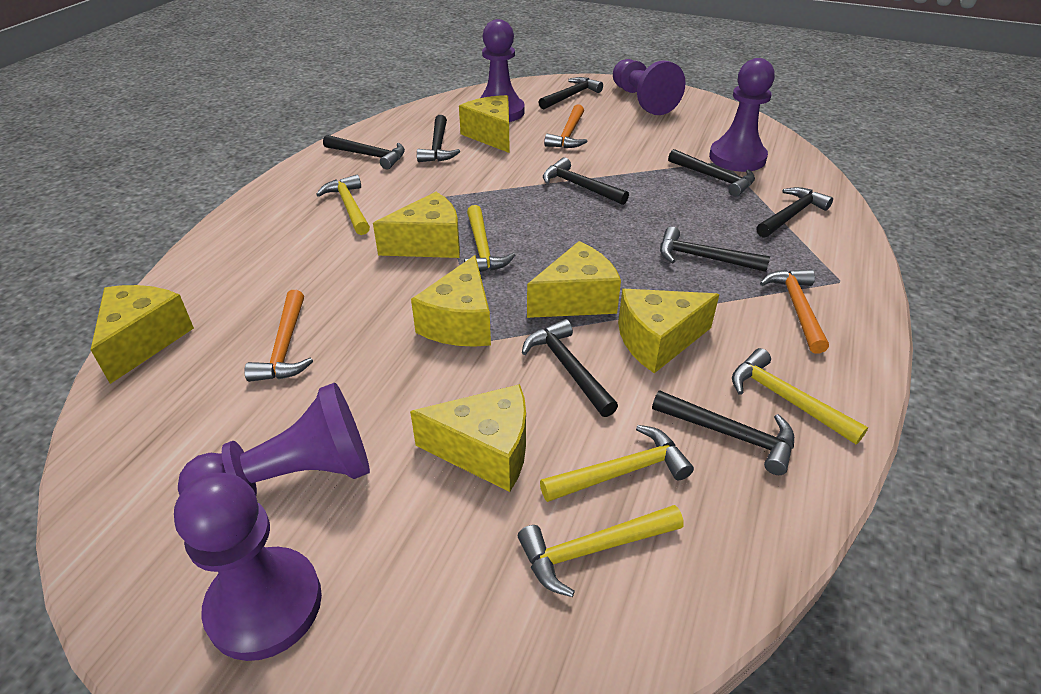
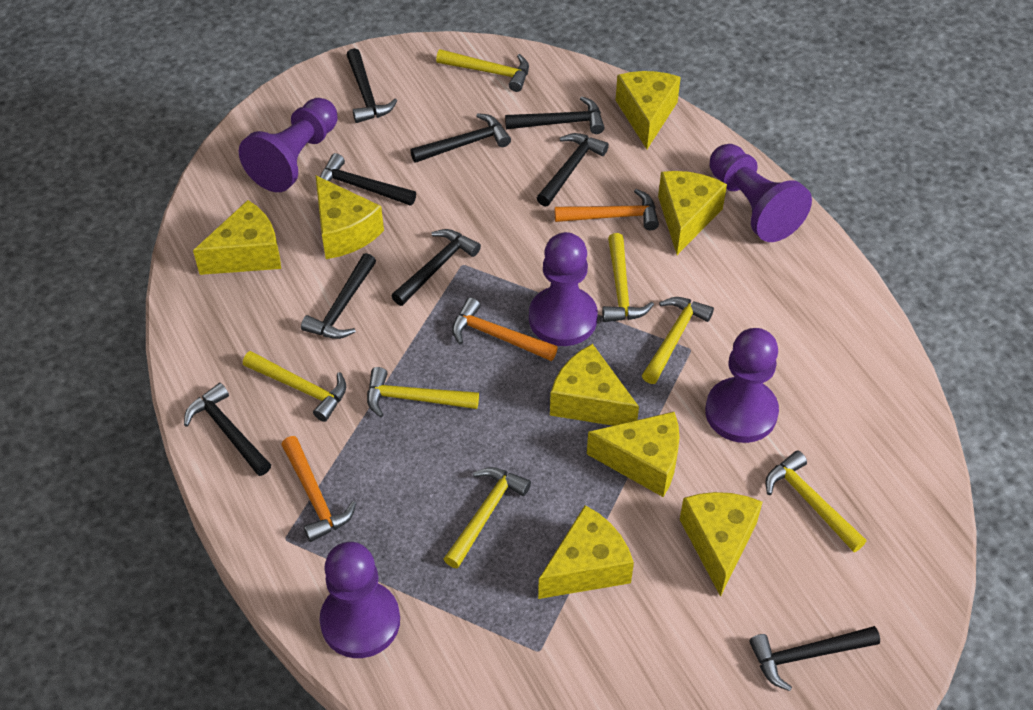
yellow cheese: [91,285,194,384] [373,192,460,258] [410,384,526,492] [411,255,491,347] [459,95,510,153] [527,241,621,318] [618,289,719,373] = 7 -> [193,200,281,275] [316,176,384,259] [538,505,634,599] [550,344,639,426] [587,412,680,497] [616,71,681,149] [658,171,727,255] [680,492,763,597] = 8
yellow hammer: [316,175,370,235] [464,205,515,272] [518,505,684,597] [540,425,694,502] [732,348,868,444] = 5 -> [243,351,346,422] [367,367,479,417] [436,49,529,92] [444,467,531,568] [602,233,654,322] [642,297,714,384] [765,451,866,552] = 7

